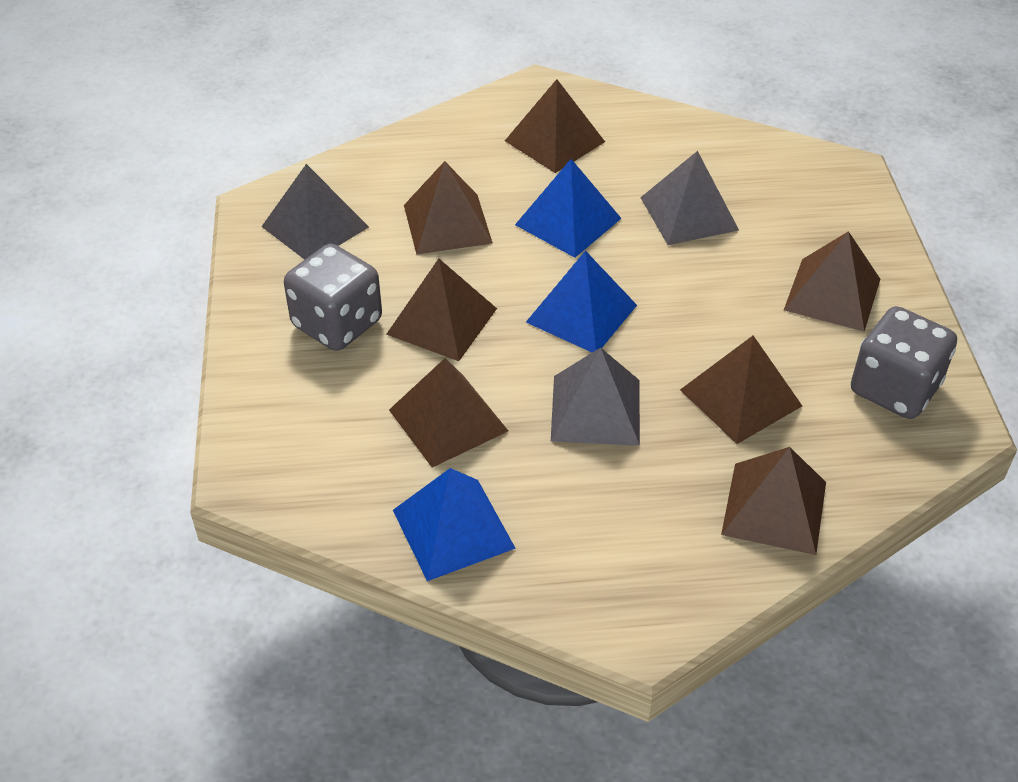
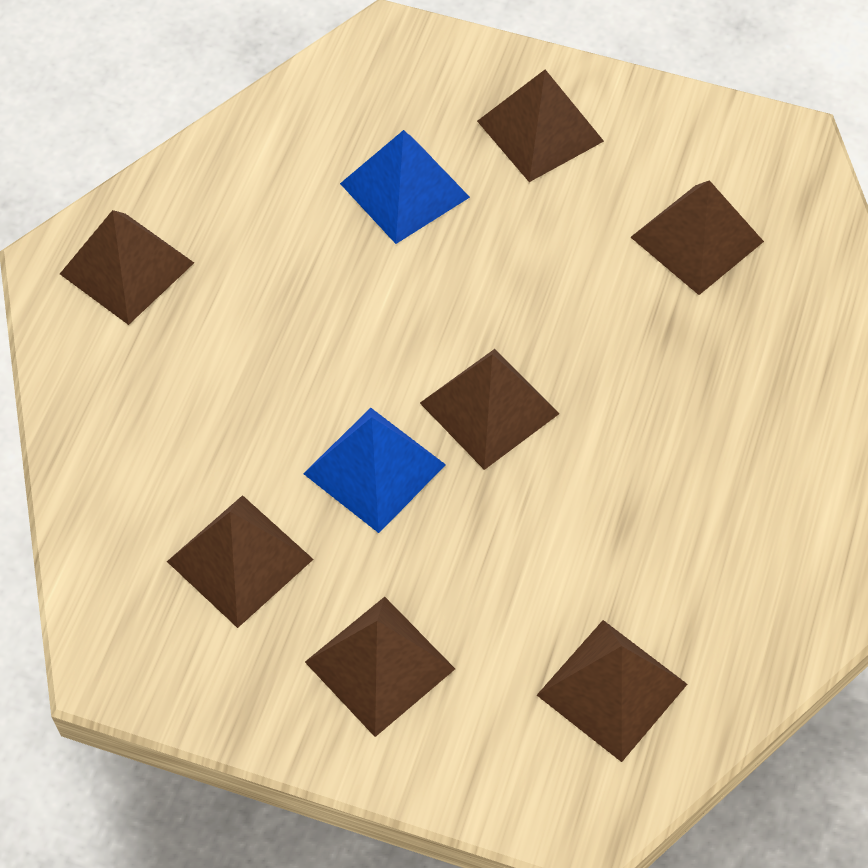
blue pyramid: [393,468,516,581] [515,159,622,258] [526,251,637,352] = 3 -> [303,408,446,533] [340,130,470,244] = 2
grey dice: [284,244,382,351] [851,306,957,419] = 2 -> none = 0
grey pyramid: [261,164,369,260] [551,347,640,446] [640,151,739,245] = 3 -> none = 0

